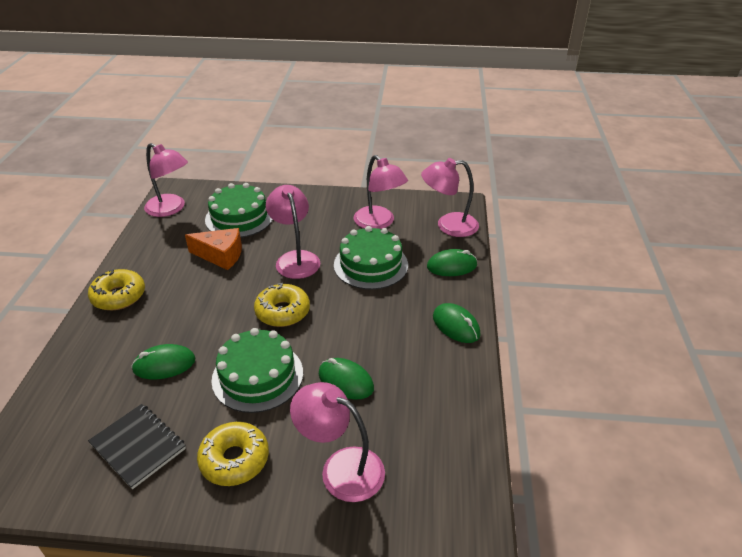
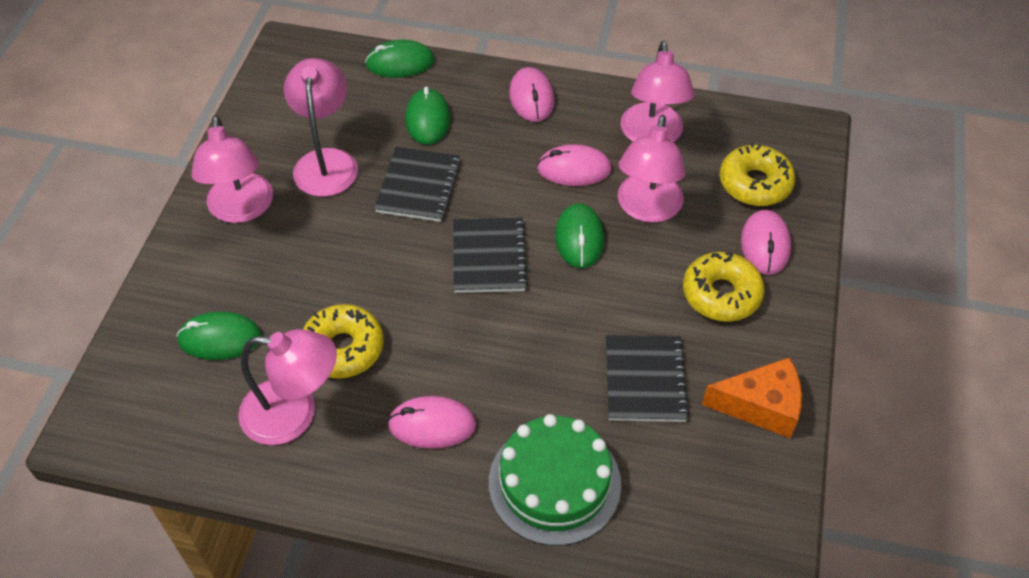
black notebook: [88,404,186,489] = 1 -> [374,147,461,222] [453,218,528,293] [606,335,689,422] = 3
green cake: [205,183,273,237] [211,328,303,413] [334,226,408,290] = 3 -> [489,414,621,546] = 1
pink mouse: none = 0 -> [387,396,476,449] [509,67,555,122] [537,144,612,186] [741,210,791,275] = 4

